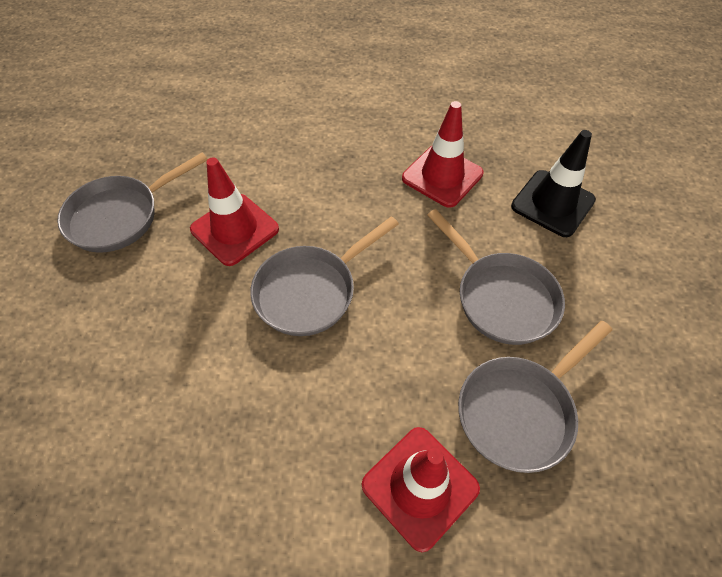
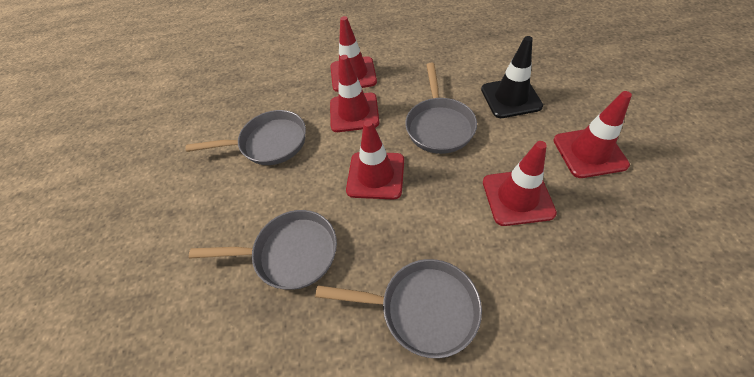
red traffic cone: [190,157,279,266] [362,427,480,552] [402,101,484,208] = 3 -> [330,16,377,92] [330,55,379,132] [346,120,404,199] [483,141,557,226] [553,91,632,178] = 5

